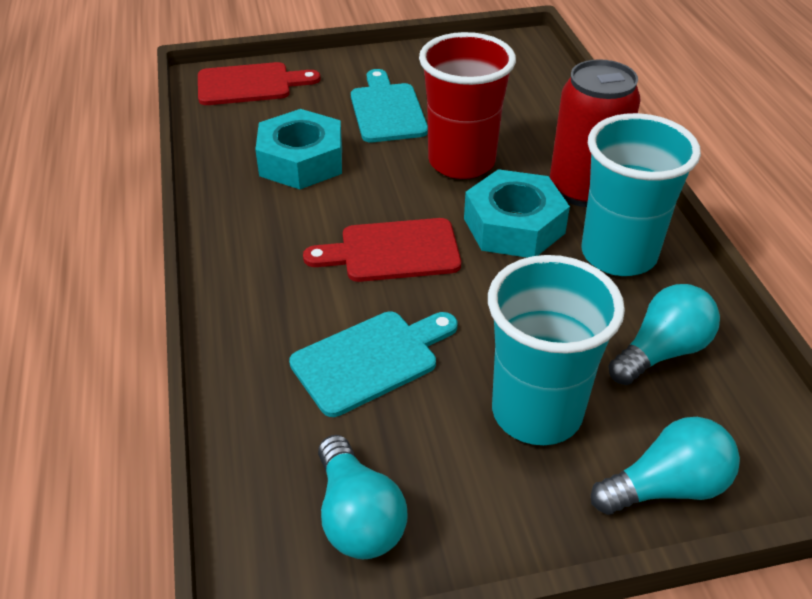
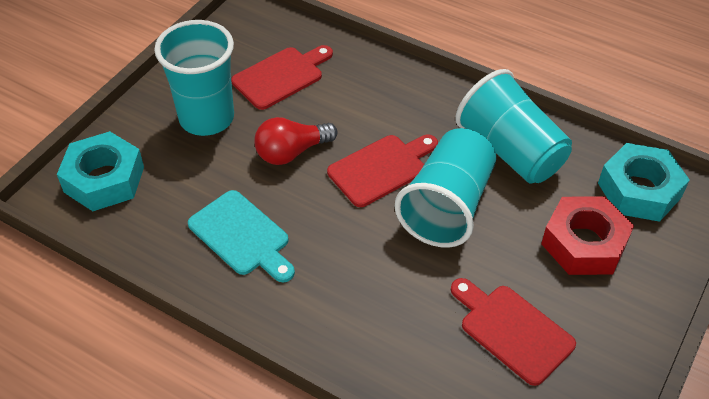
red can: [550,59,641,207] = 1 -> none = 0
red cup: [419,32,516,179] = 1 -> none = 0
red cutting board: [198,62,320,105] [303,218,461,282] = 2 -> [231,45,333,110] [327,134,438,207] [451,278,576,386] = 3
red light bulb: none = 0 -> [254,117,338,165] = 1
red nut: none = 0 -> [541,196,634,275] = 1
turquoise cup: [488,255,625,445] [581,113,701,276] = 2 -> [154,20,234,136] [394,128,496,248] [455,69,572,183] = 3
turquoise cutting board: [289,312,458,417] [351,69,428,142] = 2 -> [188,190,295,282] = 1
turquoise light bulb: [318,435,407,559] [591,417,740,515] [608,284,720,385] = 3 -> none = 0

